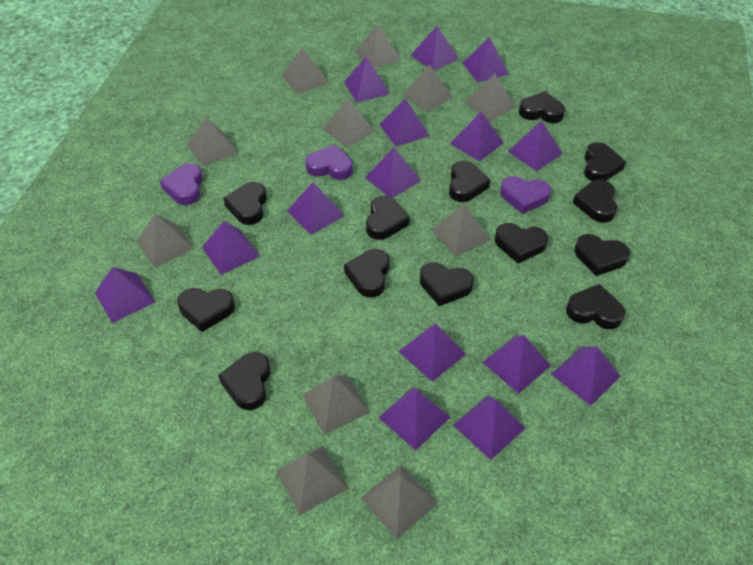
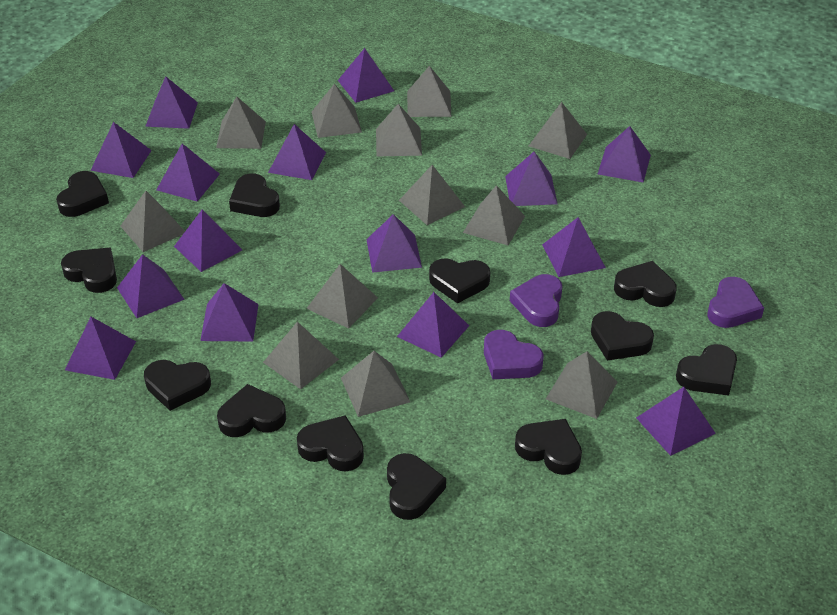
black heart: [177,288,235,332] [218,352,270,410] [223,182,267,225] [344,249,390,297] [366,196,409,240] [420,262,474,306] [449,161,490,202] [495,223,548,263] [519,91,565,123] [566,284,625,329] [573,179,617,223] [575,234,630,276] [584,142,626,181] = 13 -> [56,171,109,217] [61,248,117,293] [144,360,211,411] [217,384,286,437] [229,173,280,217] [297,415,364,472] [387,453,446,520] [429,258,490,304] [515,419,582,475] [591,311,654,361] [614,261,677,307] [676,344,737,396] = 12
grey pyramid: [136,214,194,268] [187,117,238,167] [276,446,348,515] [282,48,328,94] [302,375,370,435] [322,98,375,148] [355,24,401,69] [360,465,438,539] [403,64,453,112] [431,204,490,257] [465,73,516,121] = 11 -> [121,191,185,252] [216,96,266,149] [263,322,339,389] [306,264,378,329] [312,84,362,138] [341,351,410,417] [376,104,422,157] [399,165,465,225] [407,66,451,117] [463,185,525,245] [529,102,587,159] [546,351,617,419] = 12

